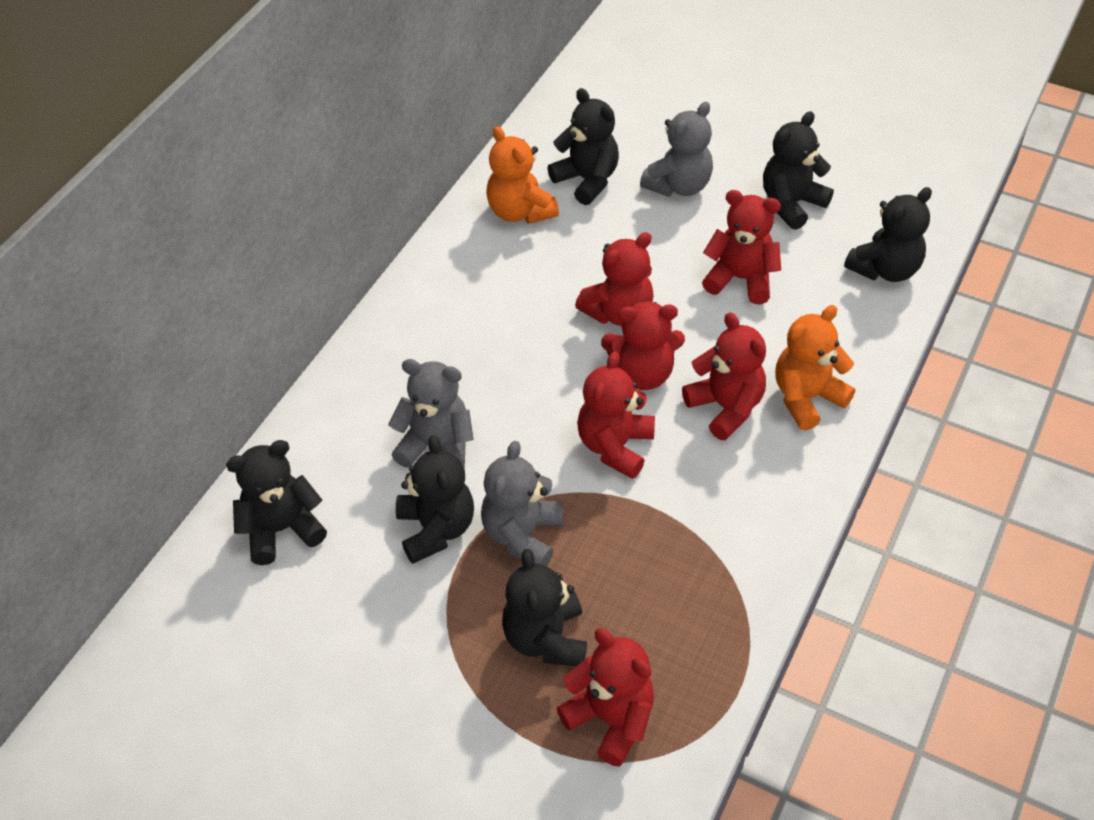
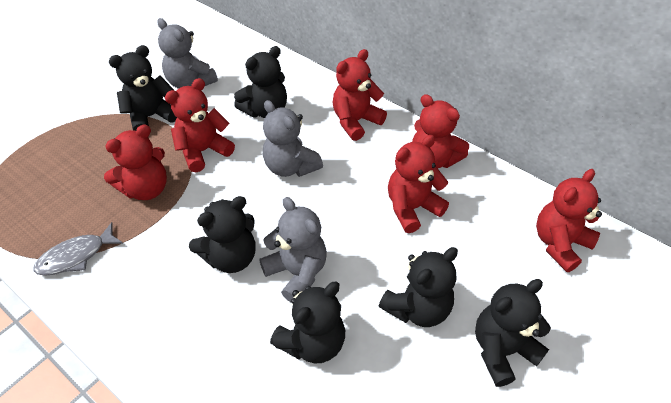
grey fish: none = 0 -> [34,222,123,276] = 1
orange teddy bear: [486,126,559,224] [775,305,855,431] = 2 -> none = 0

